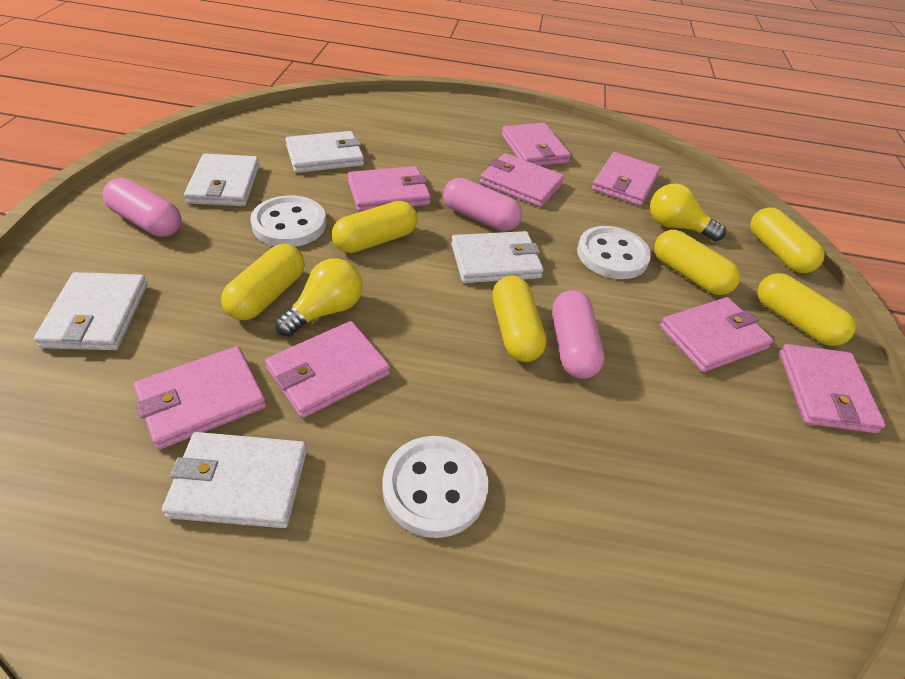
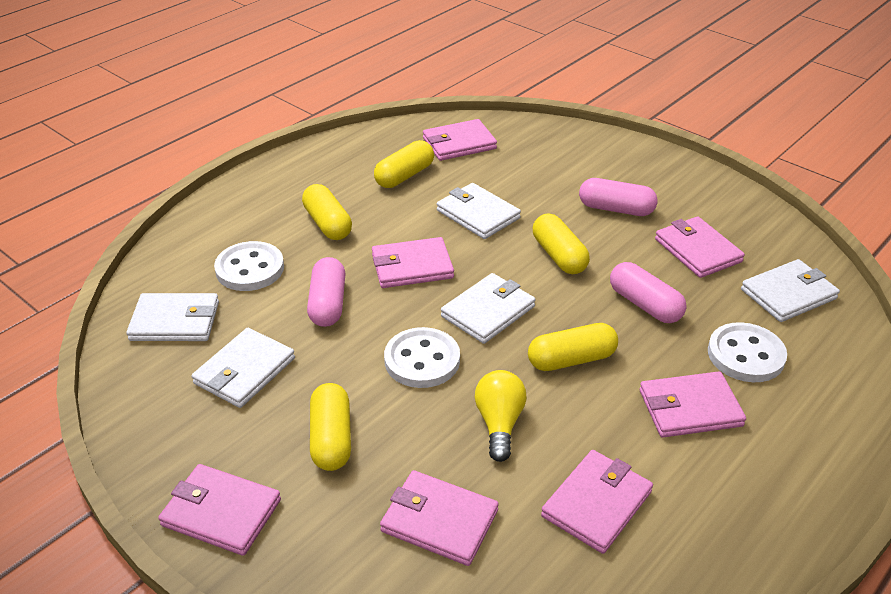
pink wallet: [134,346,266,450] [265,321,390,418] [348,166,431,212] [480,153,564,207] [501,123,571,166] [592,152,661,206] [660,297,773,372] [779,344,886,433] = 8 -> [158,464,281,556] [372,237,454,288] [380,470,499,566] [423,119,497,161] [541,450,653,554] [639,371,746,437] [655,216,745,278] = 7
yellow capsule: [221,244,305,320] [332,201,418,253] [493,276,547,362] [654,230,740,295] [750,207,825,273] [757,273,856,346] = 6 -> [302,184,352,240] [310,383,351,471] [374,140,434,188] [528,323,618,371] [533,213,590,274] = 5
yellow light bulb: [275,258,362,337] [650,183,726,241] = 2 -> [475,370,527,462] = 1

